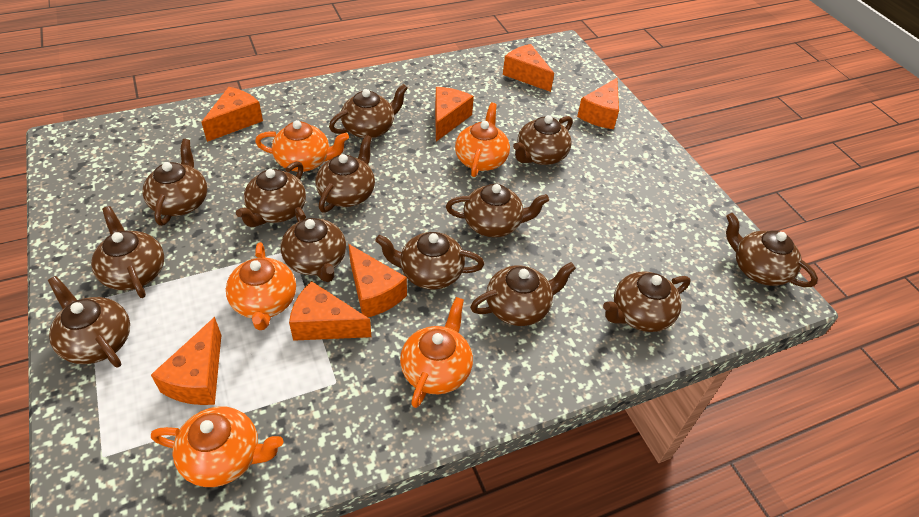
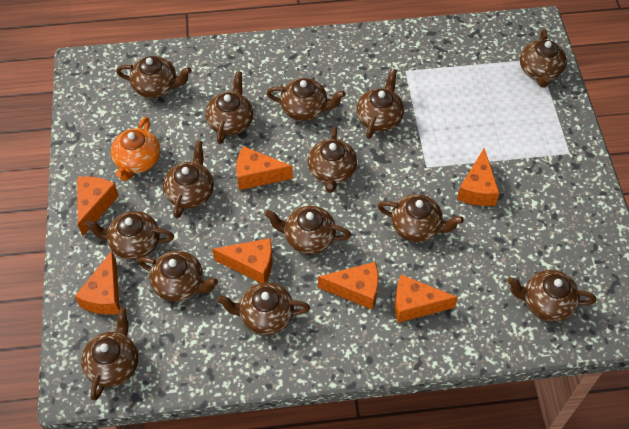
brown teapot: [48,276,130,367] [91,206,164,298] [143,139,207,226] [236,161,306,227] [281,207,346,282] [316,135,375,213] [329,84,408,138] [375,232,484,290] [446,184,549,237] [470,262,576,326] [513,115,573,165] [603,271,690,332] [726,213,818,287] = 13 -> [81,307,138,400] [84,211,174,260] [116,56,192,98] [137,251,218,302] [163,140,214,218] [206,71,253,144] [217,282,310,335] [265,206,351,254] [266,78,346,121] [308,127,357,193] [357,69,404,139] [378,194,464,242] [507,270,597,322] [520,29,567,88] = 14
orange teapot: [151,406,283,487] [226,242,296,330] [255,120,349,172] [400,297,473,408] [455,103,510,177] = 5 -> [111,117,160,181] = 1

